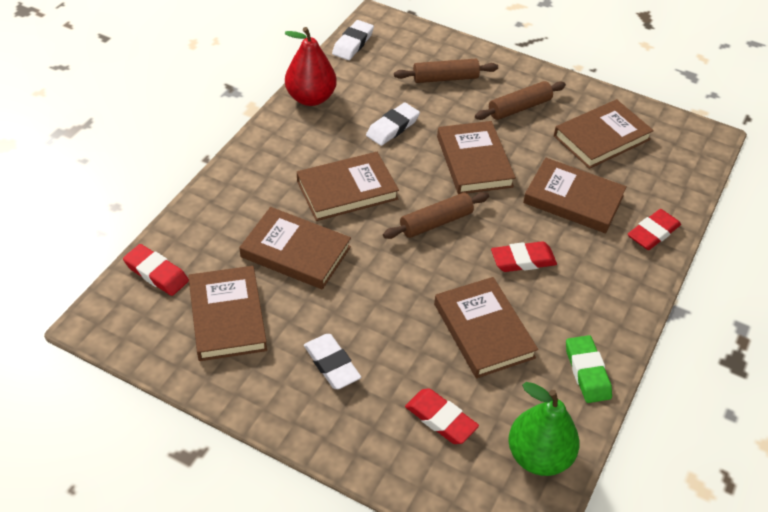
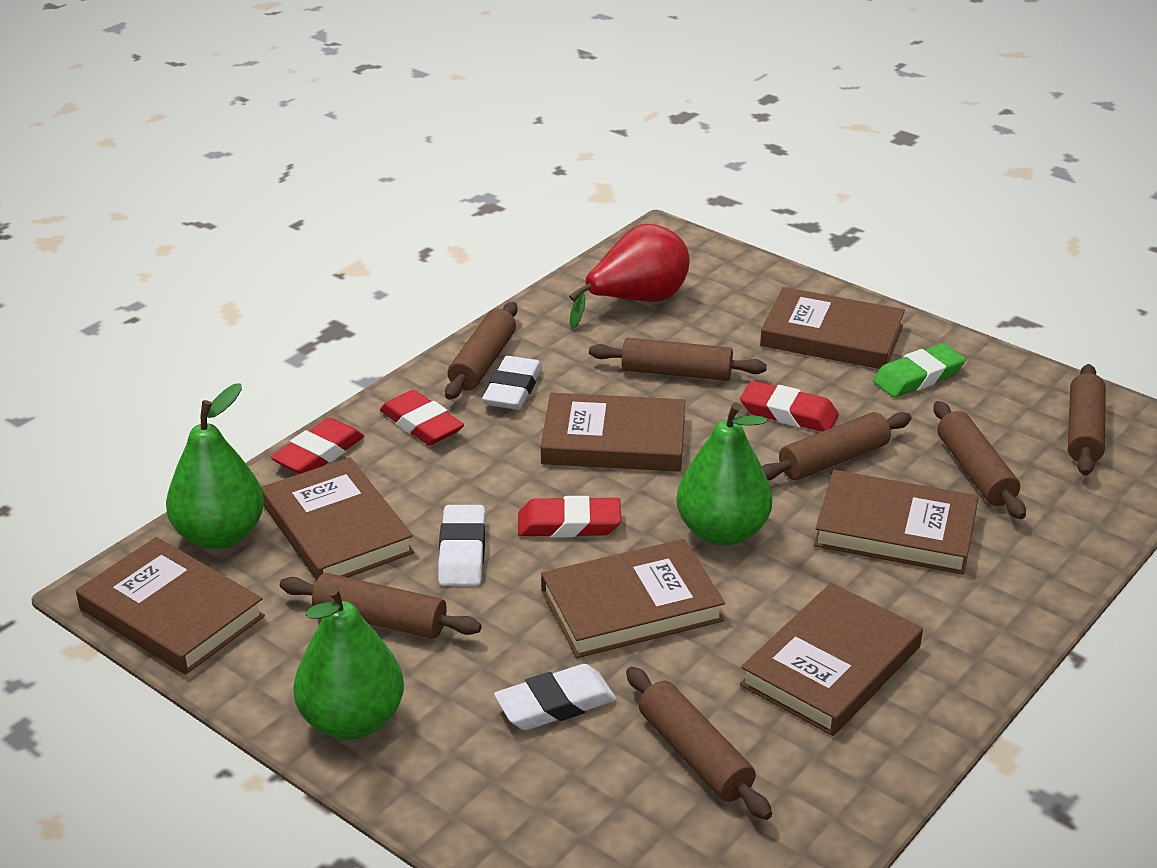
brown rolling pin: [383,192,489,239] [394,59,498,83] [475,81,566,120] = 3 -> [280,573,482,639] [445,302,518,400] [589,338,767,381] [626,667,772,820] [762,412,912,480] [934,401,1026,519] [1068,364,1106,476] = 7
green pear: [508,382,580,476] = 1 -> [166,383,264,549] [293,586,404,740] [676,402,772,546] = 3

